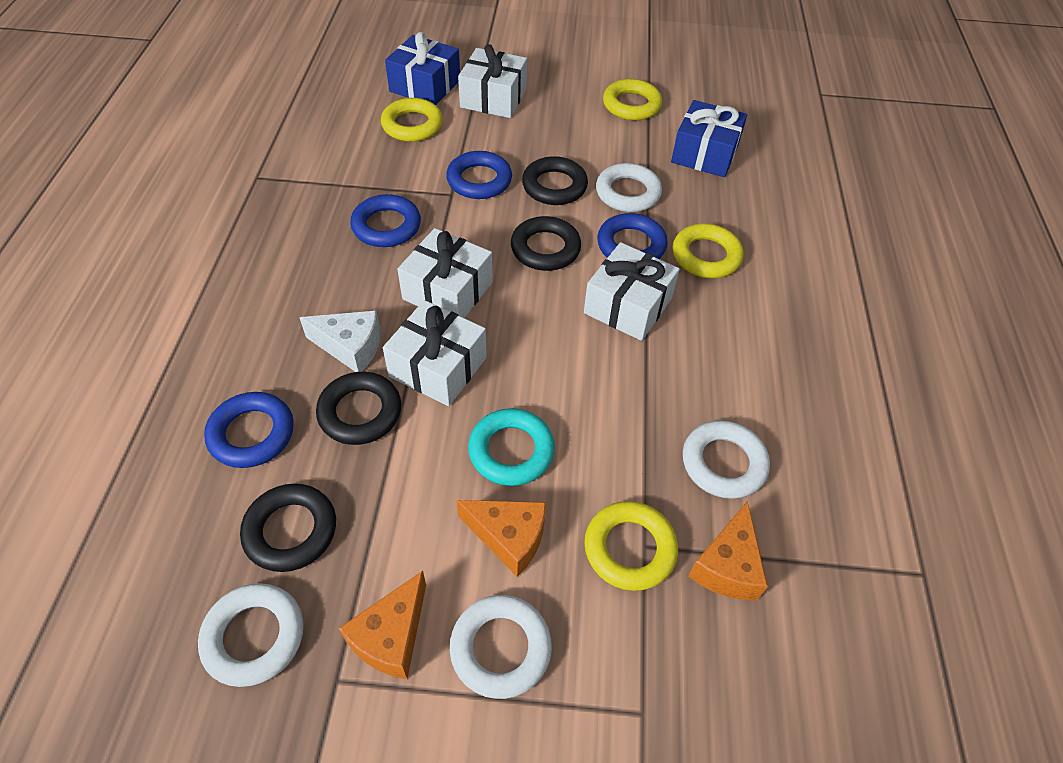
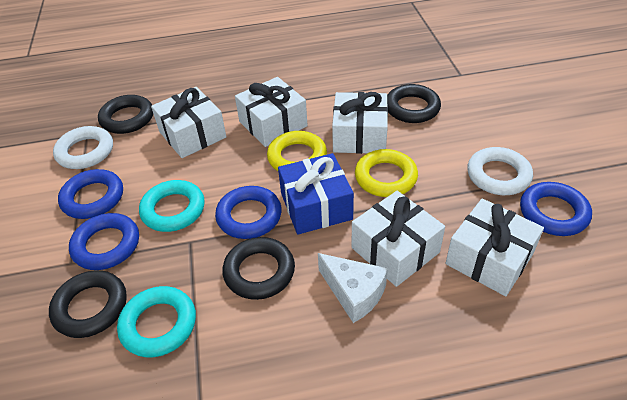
blue gift: [385,32,460,105] [671,100,747,177] = 2 -> [278,153,354,235] = 1
orange cheese: [339,571,426,679] [457,500,546,577] [688,501,768,600] = 3 -> none = 0
turquoise ring: [468,408,555,486] = 1 -> [117,286,196,357] [139,180,205,232] = 2
white gift: [383,300,487,406] [397,228,493,318] [458,44,527,118] [584,242,680,341] = 4 -> [151,87,226,158] [235,77,308,147] [332,92,388,154] [351,191,445,287] [445,198,544,296] = 5
white ring: [198,583,304,687] [450,595,552,699] [596,163,662,212] [683,420,770,499] = 4 -> [53,126,113,169] [467,147,533,195] = 2
yellow ring: [381,98,443,142] [584,501,678,591] [603,79,662,120] [673,224,743,278] = 4 -> [267,131,327,171] [355,149,418,197] = 2

